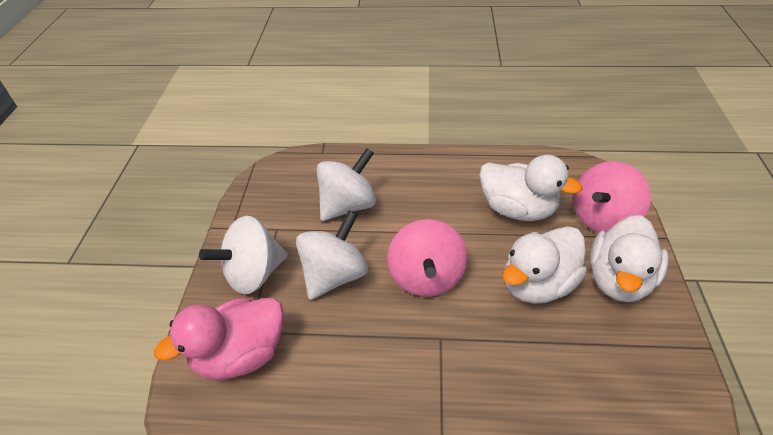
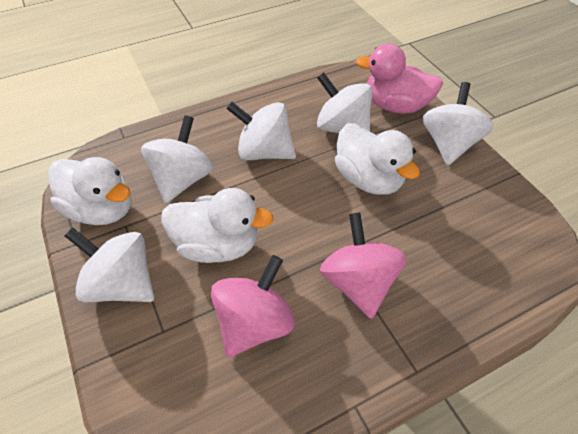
white spinning top: [199,216,288,294] [296,211,368,300] [317,148,376,221] = 3 -> [65,228,154,302] [141,115,213,203] [226,102,296,160] [317,73,372,133] [423,82,494,166] = 5

